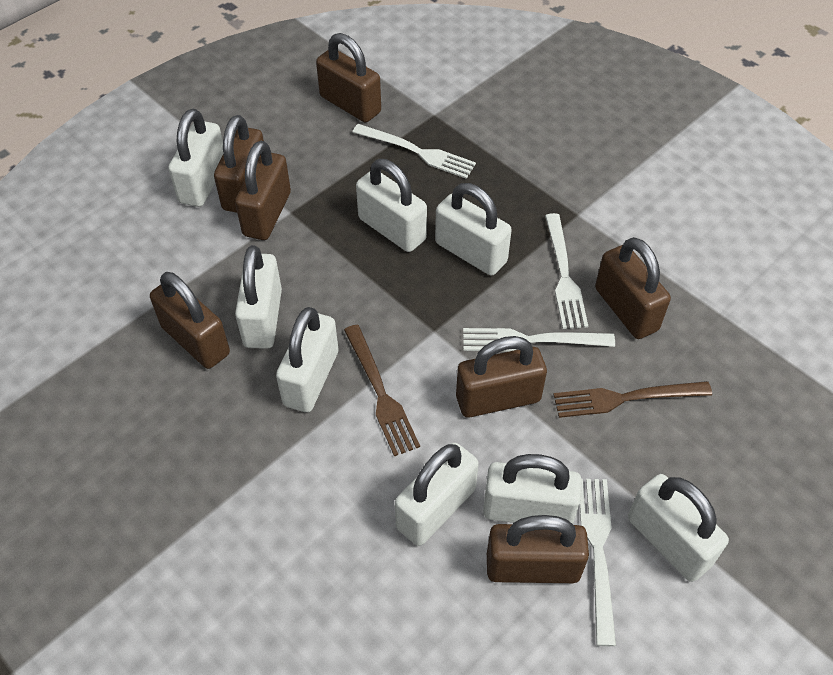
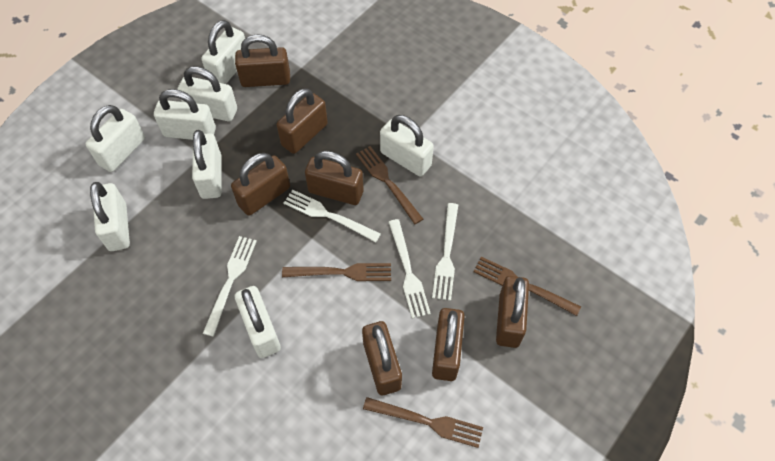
brown fork: [344,325,420,456] [553,381,712,418] = 2 -> [282,263,391,281] [356,146,423,224] [363,397,483,448] [473,257,581,316] = 4

